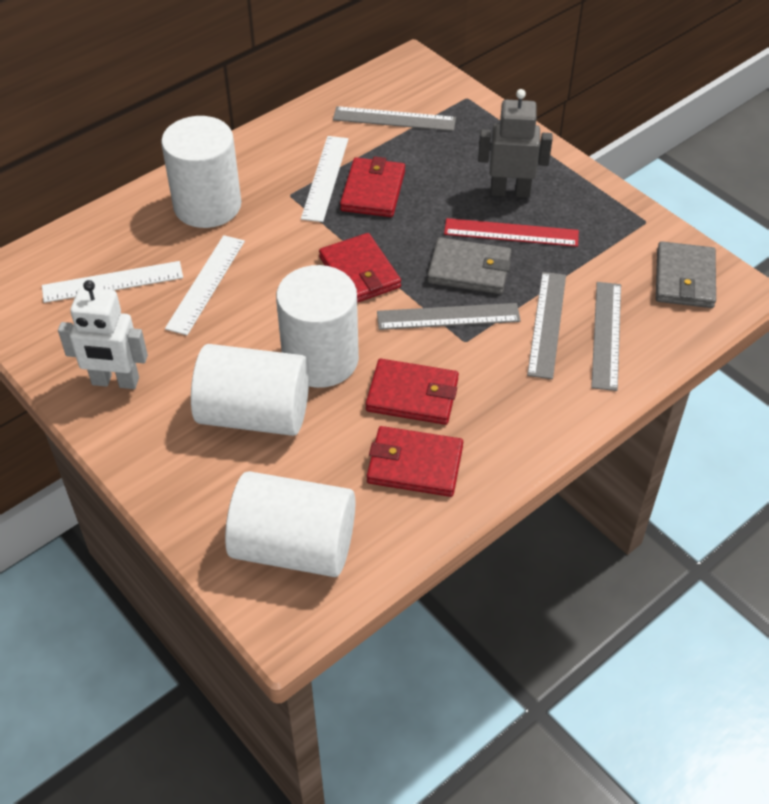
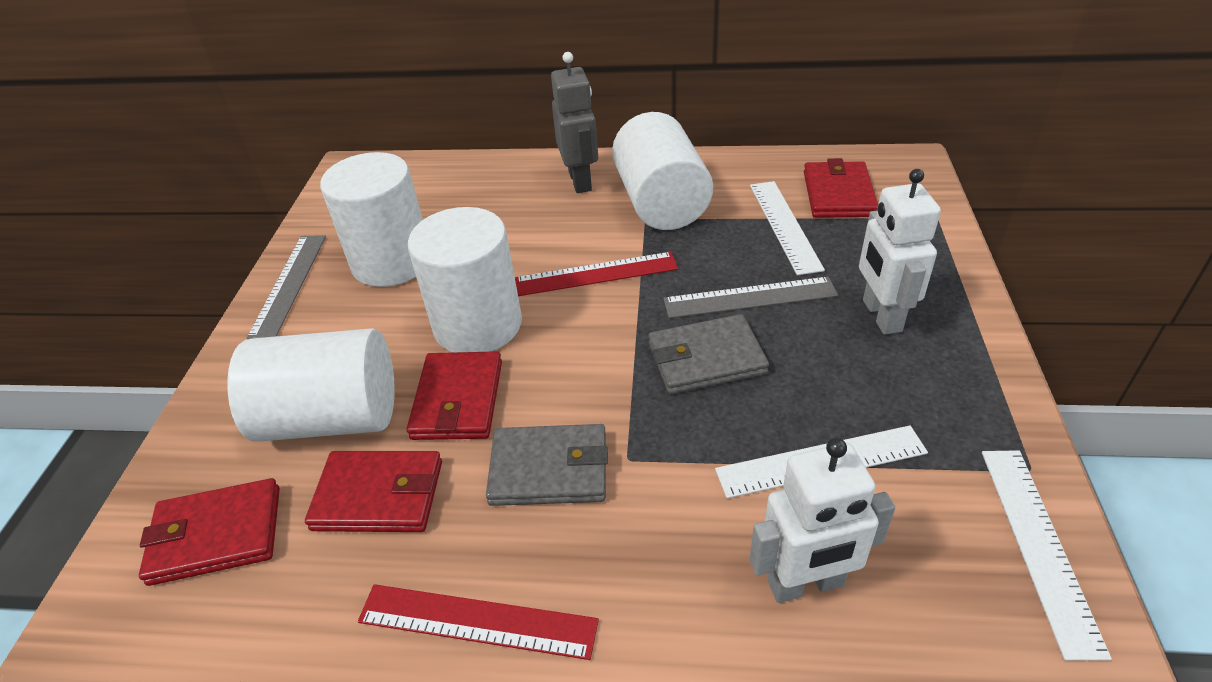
grey ruler: [333,106,456,131] [377,303,521,330] [527,272,566,379] [591,282,621,391] = 4 -> [247,235,326,339] [663,277,838,318] = 2
red ruler: [444,218,579,247] = 1 -> [358,584,599,660] [515,252,678,296] = 2
white robot: [58,280,148,389] = 1 -> [750,438,895,603] [859,169,941,335] = 2

